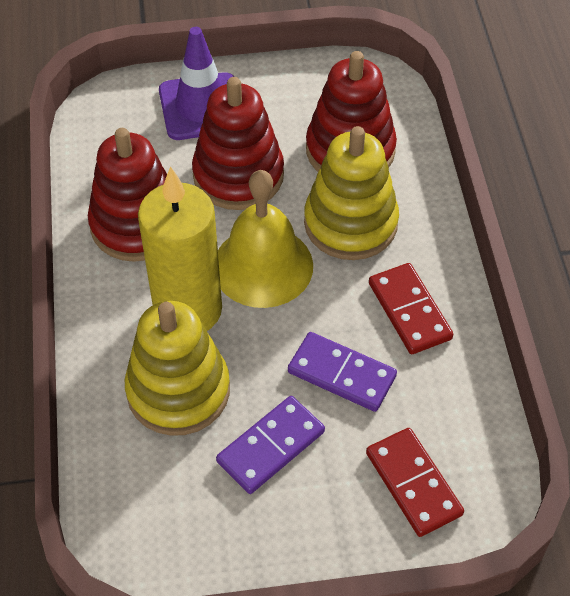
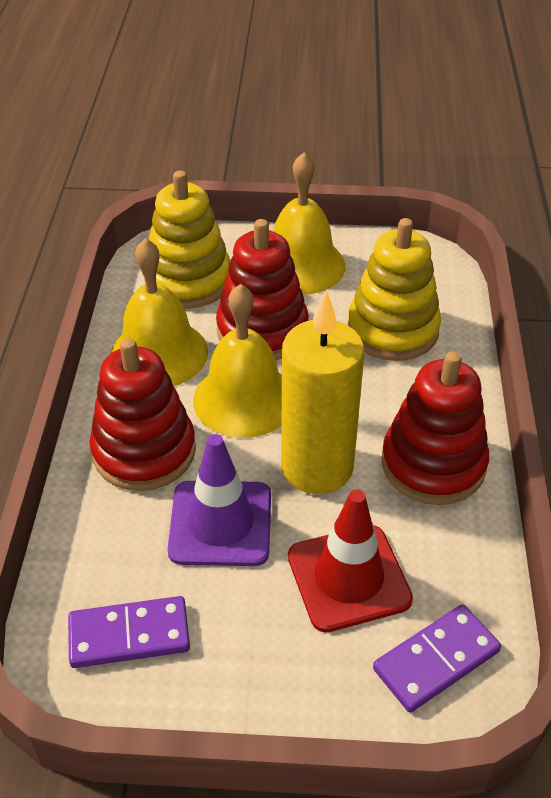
red domino: [366,428,464,537] [369,263,453,354] = 2 -> none = 0
red traffic cone: none = 0 -> [288,489,413,632] = 1
yellow bell: [218,170,313,308] = 1 -> [110,238,208,386] [193,284,282,438] [273,152,346,295] = 3

